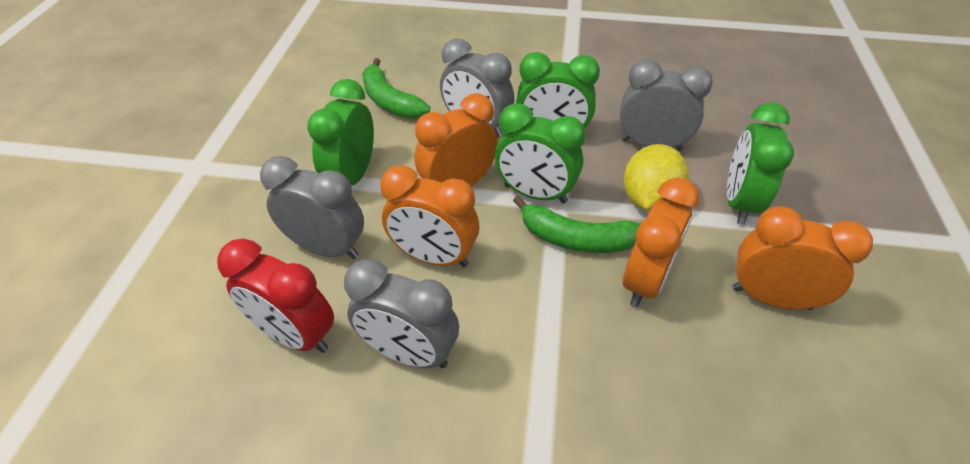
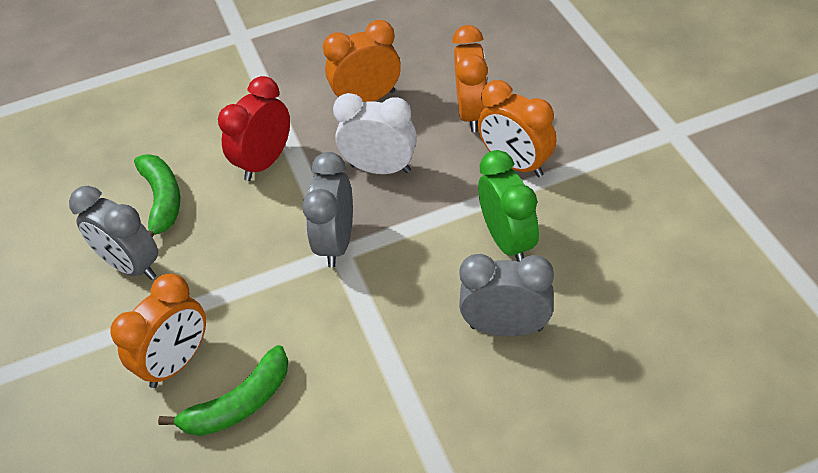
green clock: [307,79,374,185] [495,103,586,203] [516,52,600,128] [727,103,794,225] = 4 -> [478,150,539,262] = 1
grey clock: [260,156,364,259] [344,259,459,368] [440,38,514,138] [620,59,713,151] = 4 -> [69,186,158,280] [302,152,353,268] [459,254,554,337] = 3
white clock: none = 0 -> [333,93,417,174] = 1
yellow lemon: [624,144,689,211] = 1 -> none = 0

